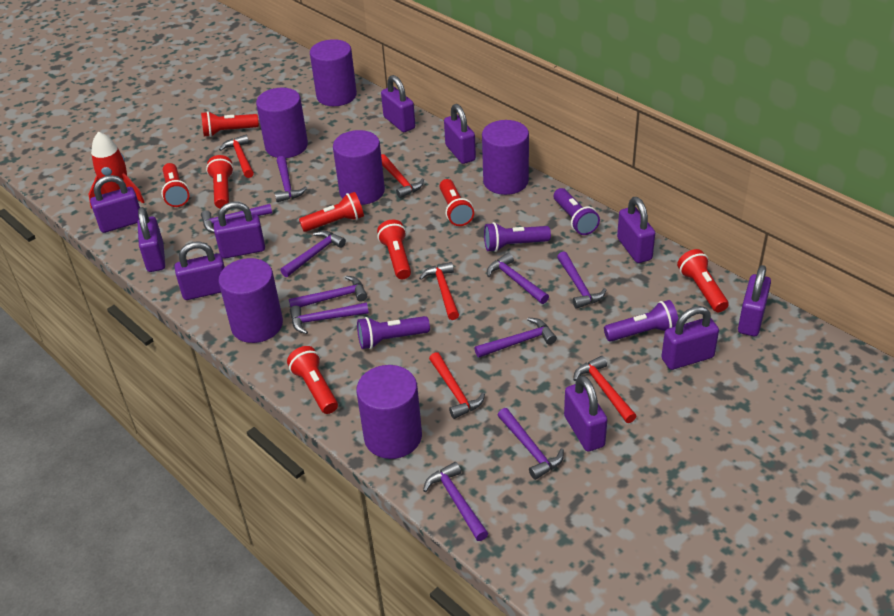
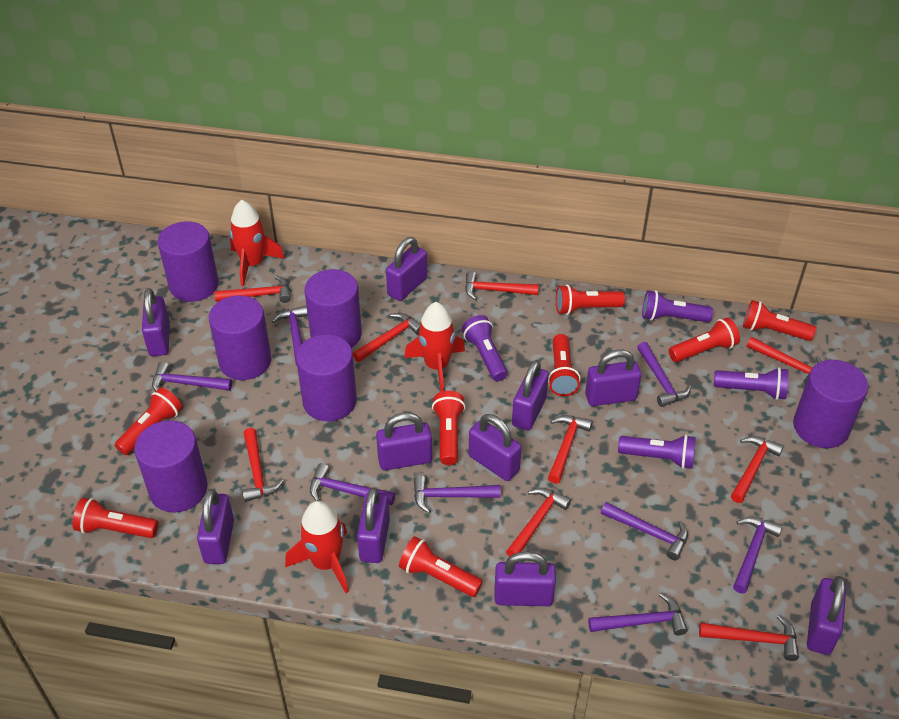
purple hammer: [201,204,272,233] [275,156,307,202] [280,231,346,277] [289,276,367,307] [290,302,369,334] [423,462,489,541] [475,318,557,358] [487,253,549,304] [498,408,564,480] [557,251,606,309] = 10 -> [152,361,232,391] [272,305,308,366] [310,463,395,505] [414,475,501,513] [588,593,688,636] [601,502,688,560] [637,342,691,407] [733,516,783,594] = 8
red hammer: [219,135,254,178] [381,154,424,198] [419,262,459,320] [429,352,485,419] [573,356,637,423] = 5 -> [214,275,291,303] [242,428,284,502] [353,313,421,362] [465,271,539,300] [506,488,571,557] [548,415,593,484] [699,615,799,661] [731,436,784,503] [747,337,822,384] = 9
red rocket: [88,132,144,208] = 1 -> [229,200,285,286] [285,501,349,593] [404,302,465,392] = 3

